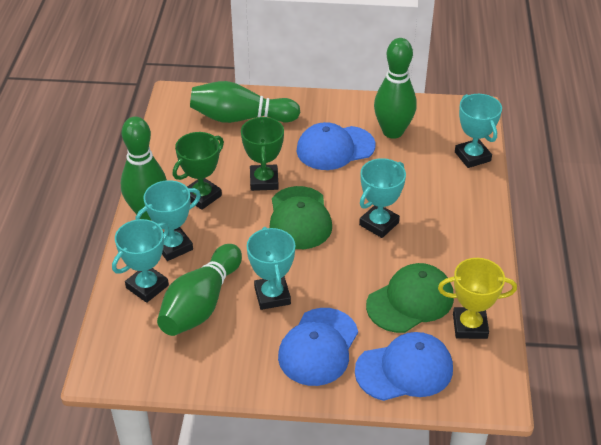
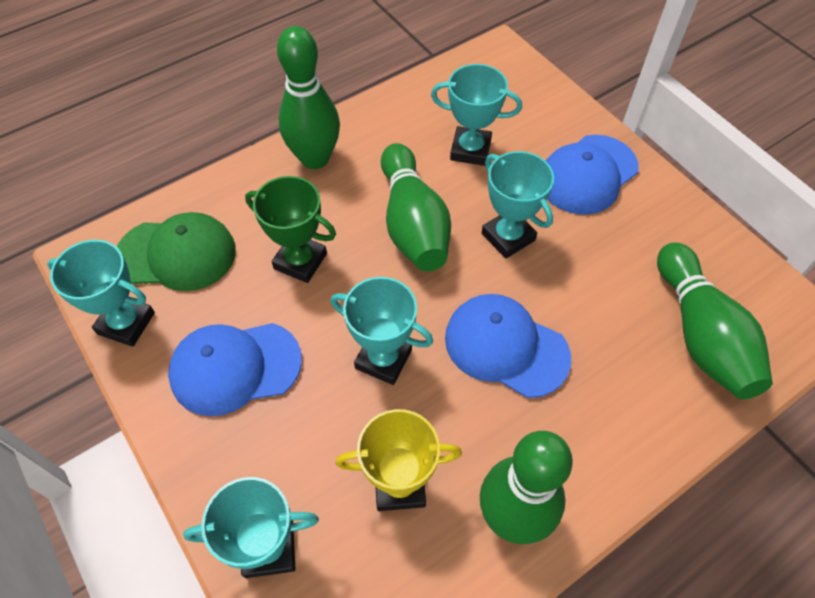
green cap: [269,186,332,249] [366,263,454,333] = 2 -> [117,212,236,291] = 1
green trophy: [173,132,224,210] [241,116,284,191] = 2 -> [245,176,336,283] = 1

